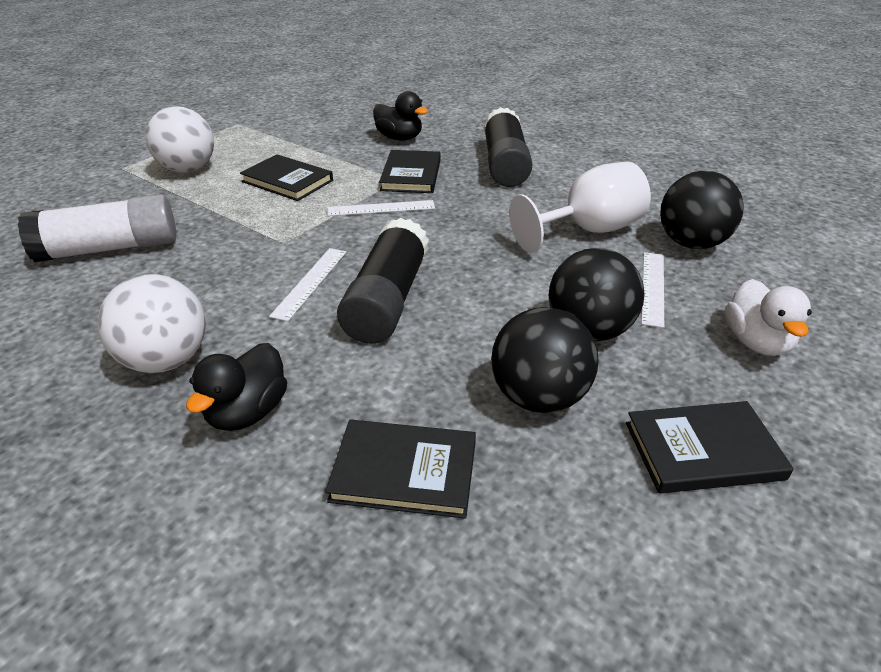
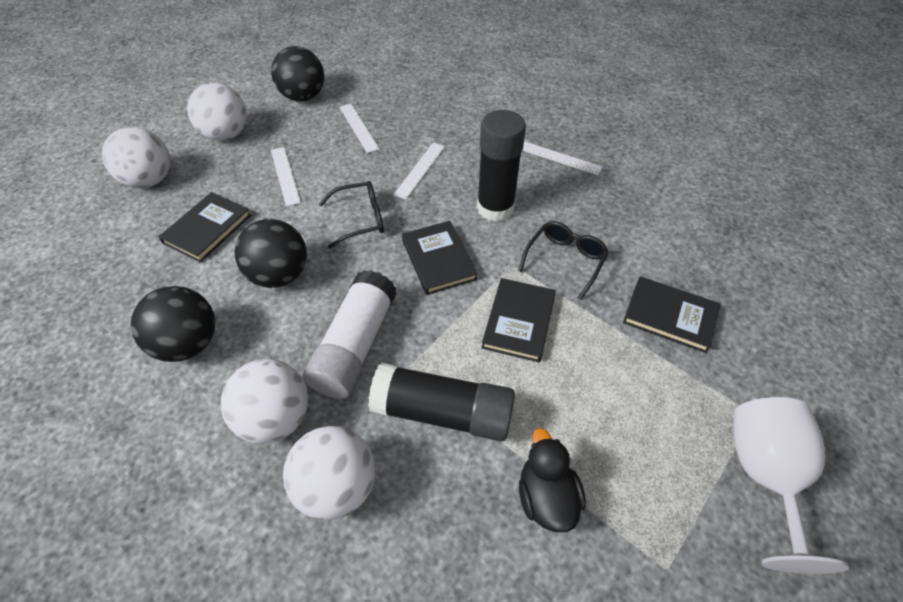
black duck: [186,343,287,431] [373,91,428,140] = 2 -> [519,428,586,532] = 1
black glasses: none = 0 -> [319,181,384,249] [518,221,609,300] = 2
white ball: [97,274,206,373] [146,106,214,173] = 2 -> [102,127,170,188] [187,83,247,141] [221,359,308,443] [283,426,375,520] = 4
white duck: [725,279,812,356] = 1 -> none = 0
white ruler: [269,248,346,321] [327,200,435,216] [641,252,664,328] = 3 -> [271,147,301,207] [340,104,380,153] [393,142,445,199] [522,141,603,175] = 4

